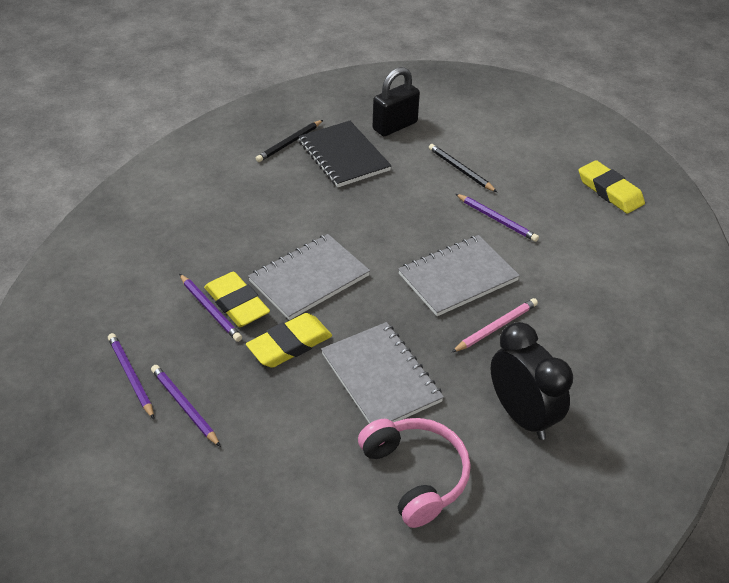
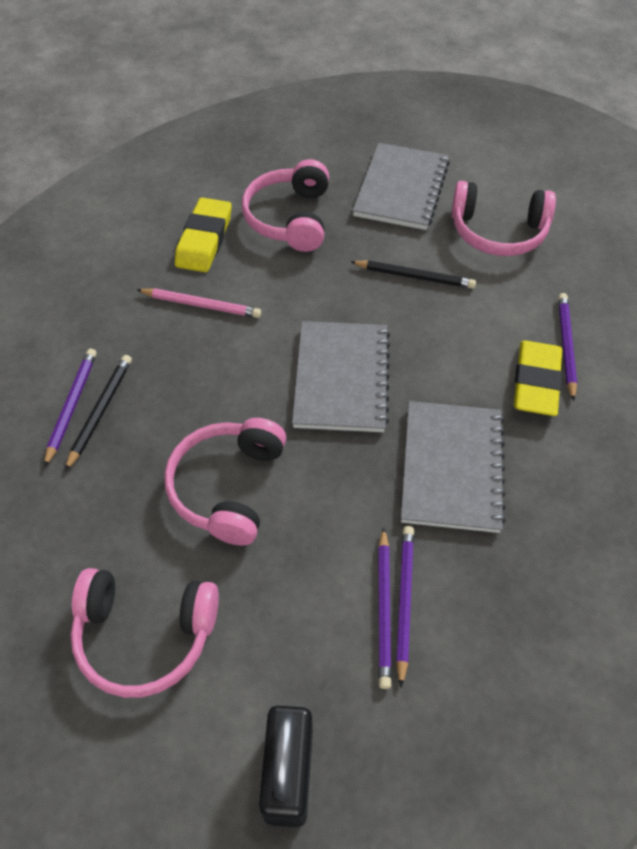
black clock: [491,322,573,440] = 1 -> none = 0
black notebook: [298,121,392,187] = 1 -> none = 0
pink headphones: [358,418,471,528] = 1 -> [71,568,219,698] [164,418,286,546] [242,159,329,252] [451,181,556,256] = 4
yellow eraser: [204,272,270,327] [246,313,332,368] [579,160,645,214] = 3 -> [175,198,232,272] [514,341,562,416] = 2

